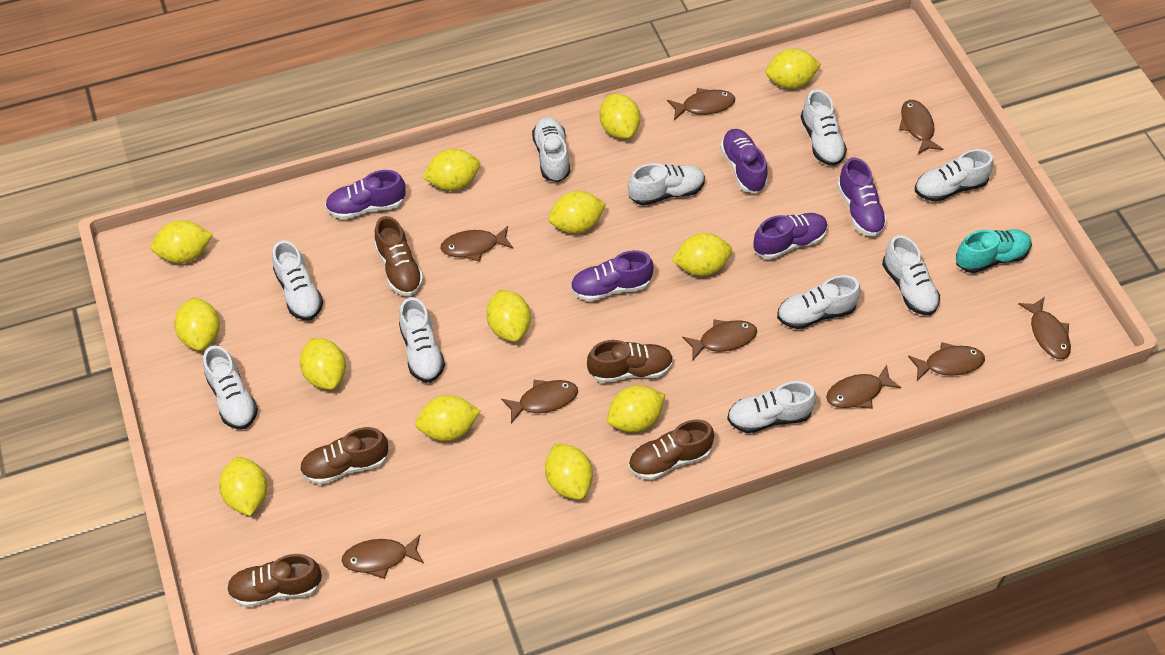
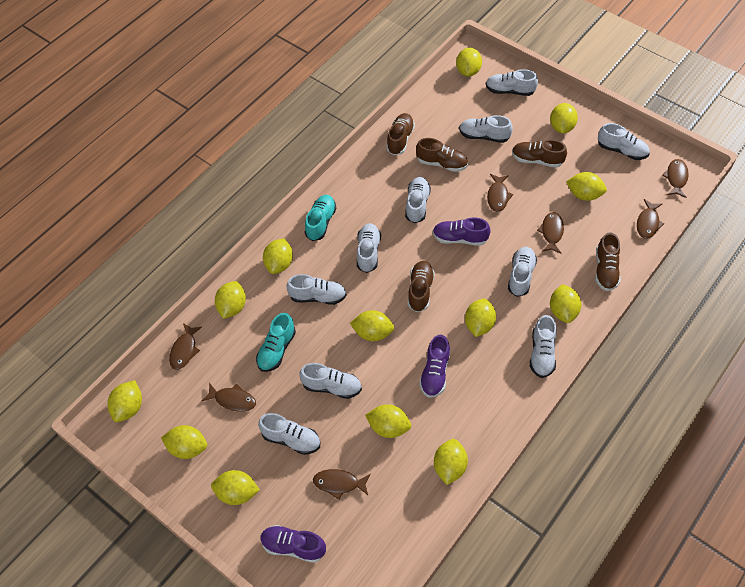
brown fish: [342,535,424,579] [440,226,513,262] [501,380,578,423] [667,88,735,120] [682,320,757,360] [826,365,901,409] [899,100,943,154] [908,342,985,381] [1018,297,1071,359] = 9 -> [169,323,202,370] [202,383,256,412] [313,469,371,500] [487,174,513,212] [537,212,564,253] [637,199,664,239] [662,159,689,198] = 7
purple shoe: [325,170,406,219] [570,250,653,301] [720,129,768,193] [754,213,828,259] [837,157,887,237] = 5 -> [260,525,326,563] [419,335,450,398] [433,217,490,246] = 3
turquoise shoe: [956,229,1032,273] = 1 -> [256,313,296,372] [305,195,336,241] = 2

